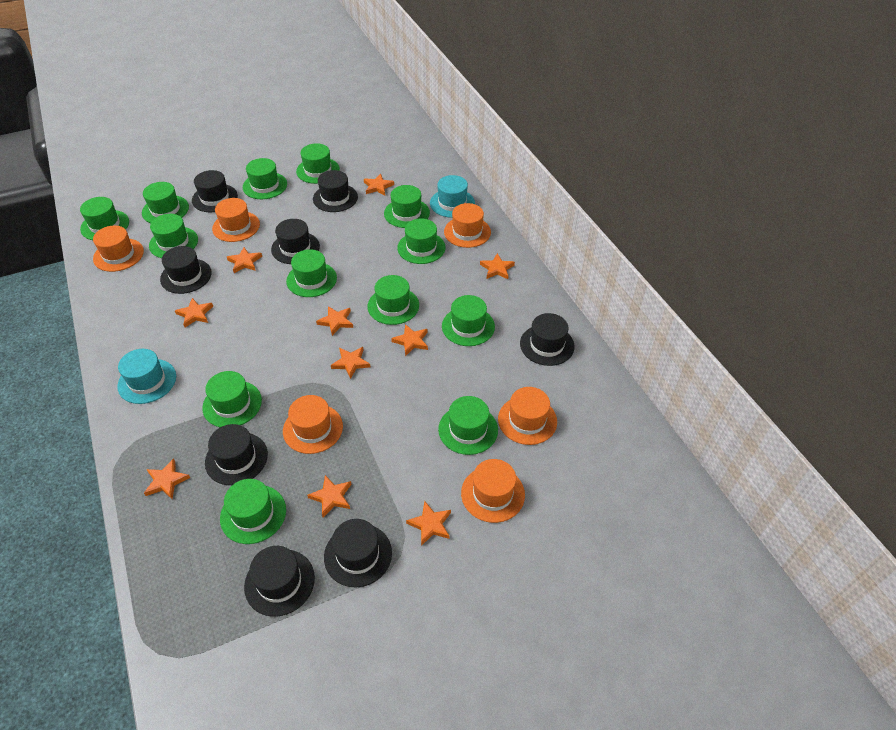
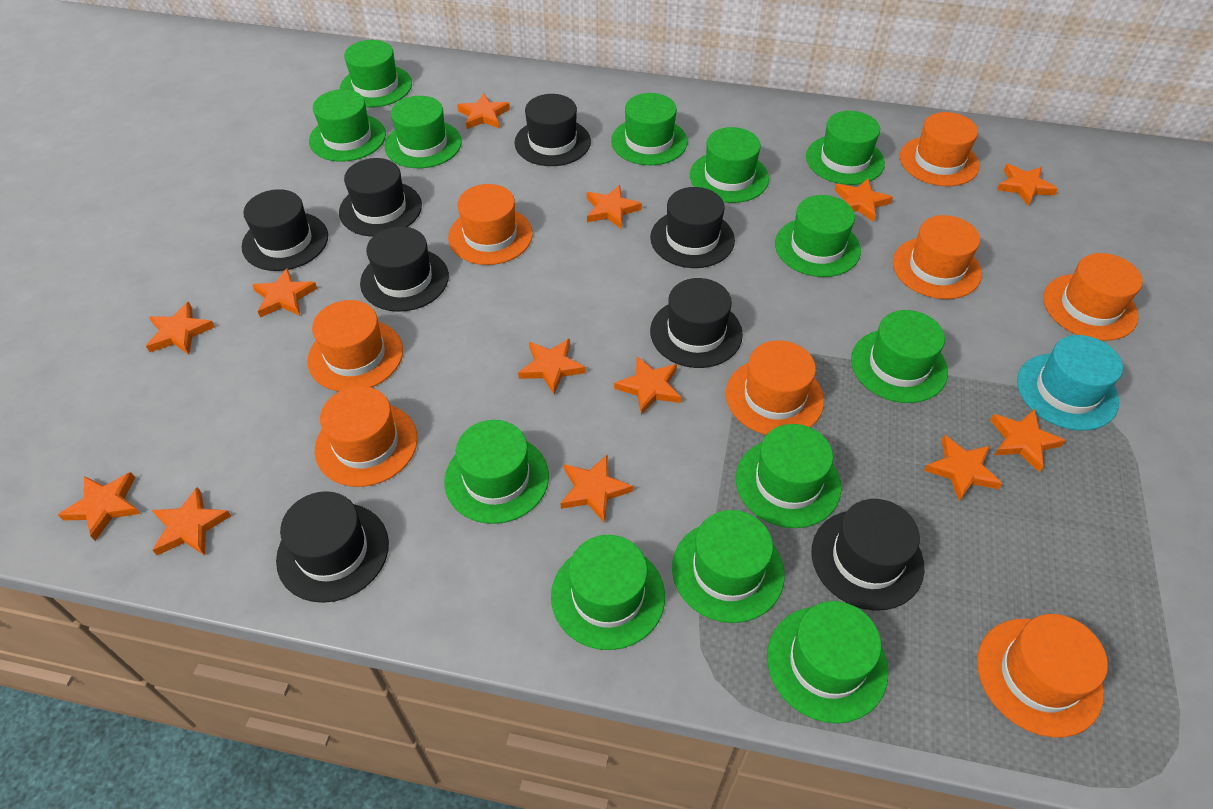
orange hat: [93,226,144,272] [212,198,260,242] [283,395,343,454] [444,203,491,248] [461,459,525,523] [498,387,557,445] = 6 -> [307,300,403,392] [315,386,418,487] [448,184,533,265] [726,340,824,435] [893,215,982,299] [900,112,980,186] [977,614,1108,737] [1043,253,1143,341] = 8
orange star: [144,458,190,499] [175,298,213,328] [227,247,262,273] [307,475,352,517] [316,306,353,336] [331,347,370,379] [364,174,394,195] [391,324,428,356] [406,501,451,546] [480,253,515,279] = 10 -> [58,472,140,541] [146,302,215,355] [152,487,231,556] [252,268,317,318] [457,93,510,129] [518,338,586,394] [561,454,633,522] [587,185,642,229] [614,356,681,415] [834,179,893,222] [924,435,1003,501] [990,409,1066,472] [997,164,1058,206] = 13
turquoise hat: [117,349,176,404] [430,175,475,218] = 2 -> [1017,335,1123,431] = 1

